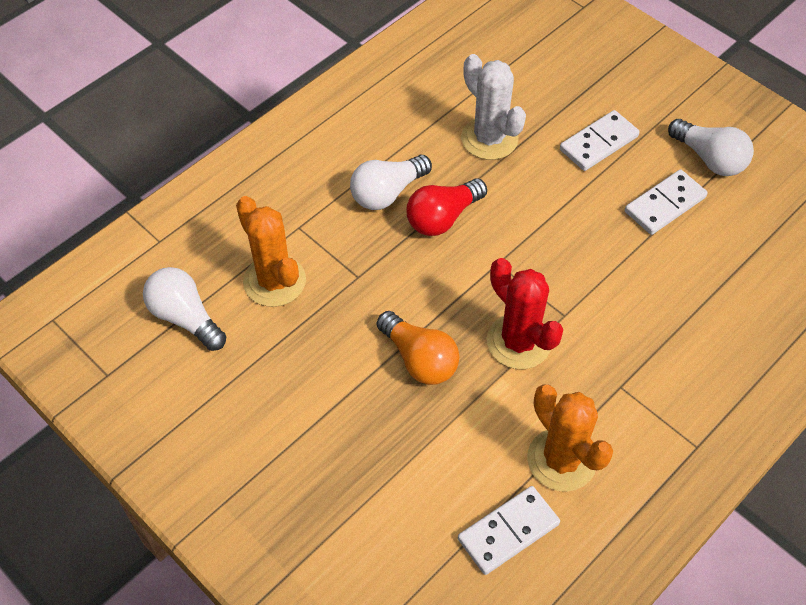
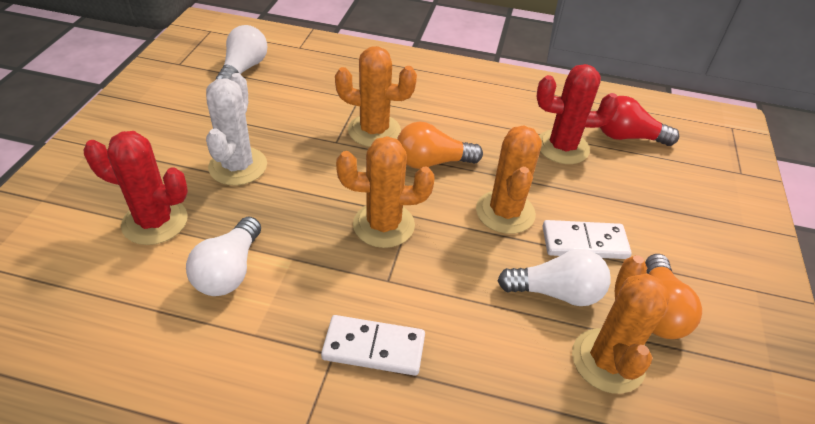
orange cactus: [236,196,306,307] [527,385,613,492] = 2 -> [335,46,417,147] [336,136,434,248] [476,125,542,234] [572,255,670,394] = 4
orange light bulb: [377,311,459,385] = 1 -> [397,121,483,169] [645,254,702,339] = 2
red cactus: [487,258,564,369] = 1 -> [83,131,188,245] [537,64,619,164] = 2
white domino: [458,486,560,575] [560,110,639,171] [625,170,708,235] = 3 -> [321,315,425,376] [543,220,632,259] = 2

